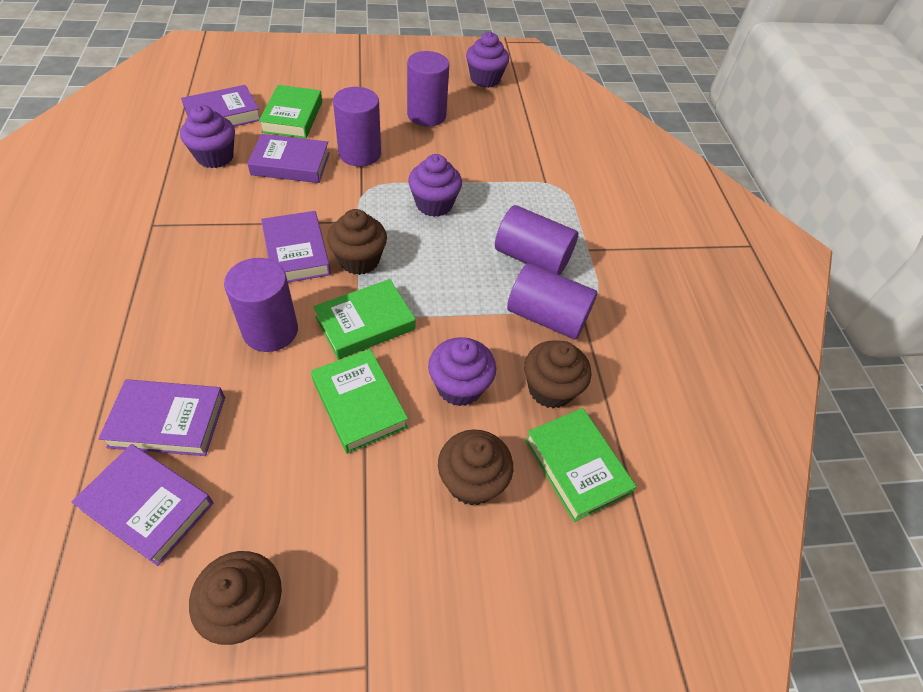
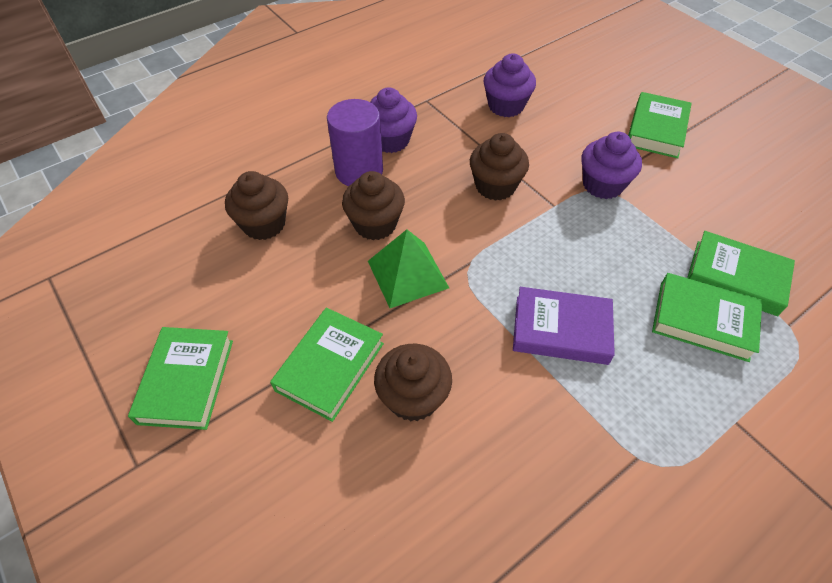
green book: [259,85,322,139] [311,349,408,454] [313,279,416,360] [525,408,636,522] = 4 -> [128,327,233,430] [270,308,384,422] [628,92,692,158] [652,273,762,362] [687,231,795,316] = 5
green pyramid: none = 0 -> [368,229,449,308] = 1
purple book: [71,444,214,566] [98,379,225,456] [181,85,260,127] [247,134,330,183] [261,211,331,283] = 5 -> [513,287,615,365] = 1
purple cupcake: [180,105,235,168] [408,154,462,217] [428,337,496,406] [466,32,509,88] = 4 -> [371,87,417,153] [484,54,536,117] [582,132,642,199] = 3
purple cylinder: [224,258,298,352] [333,87,381,167] [407,51,449,126] [495,205,578,275] [507,263,597,340] = 5 -> [327,99,383,186] = 1

